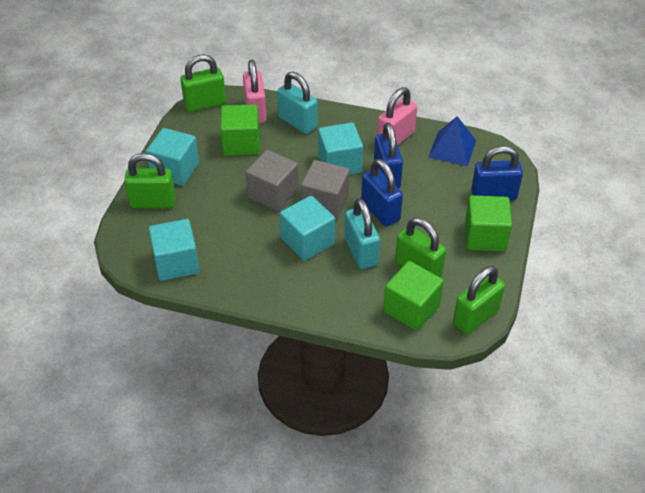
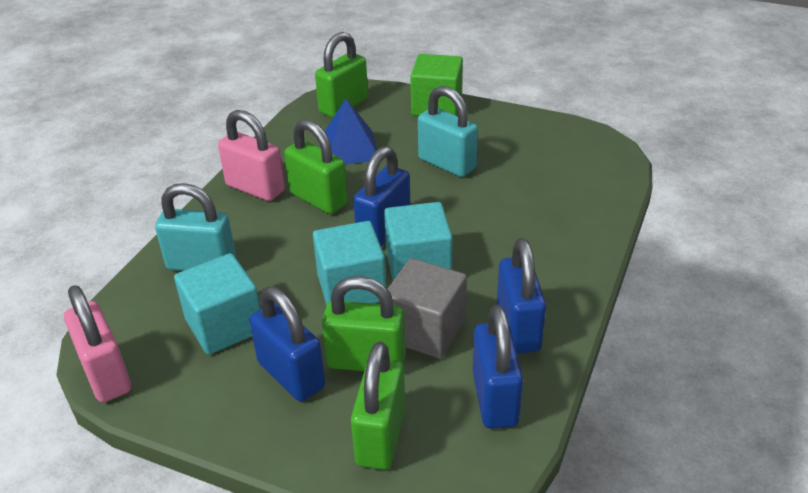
blue padlock: [361,159,403,227] [374,123,403,188] [471,146,523,200] = 3 -> [249,286,325,402] [353,146,410,246] [473,305,523,429] [497,238,546,353] = 4
green cube: [220,104,260,156] [383,261,444,331] [465,195,512,251] = 3 -> [410,54,463,116] = 1
grey cube: [246,150,299,211] [301,160,350,220] = 2 -> [387,258,467,358] = 1
turquoise cube: [146,128,199,186] [149,219,200,281] [280,195,335,261] [318,122,363,174] = 4 -> [174,253,260,354] [313,221,386,306] [384,202,453,280] = 3

